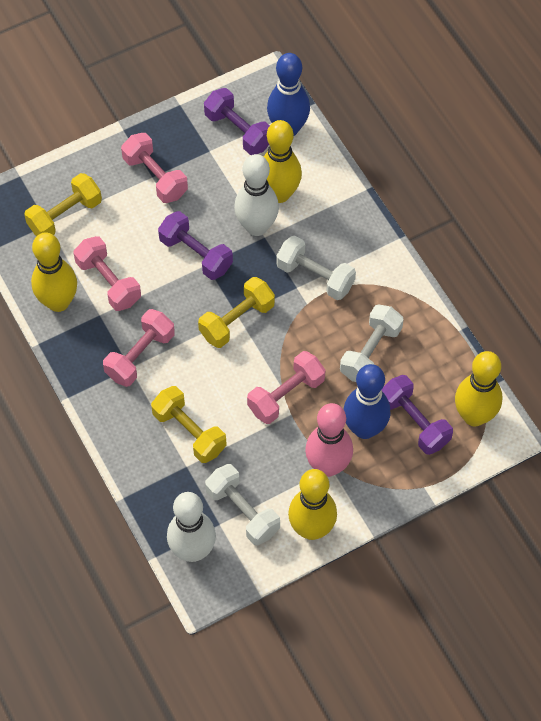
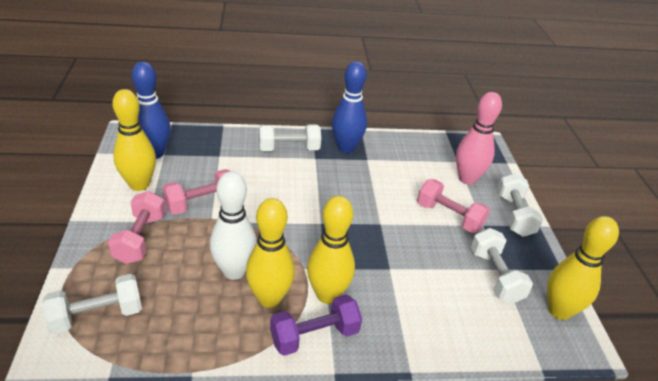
pink dumbbell: [74,236,141,311] [103,309,175,387] [121,133,188,203] [247,351,325,424] = 4 -> [108,191,165,264] [162,169,231,215] [417,179,490,233] = 3
purple dumbbell: [158,211,233,280] [204,88,270,155] [382,375,453,455] = 3 -> [270,294,362,356] = 1
white bowling pin: [167,492,216,562] [234,154,279,236] = 2 -> [210,171,257,280] = 1
white dumbbell: [205,464,280,546] [276,236,356,300] [340,305,404,382] = 3 -> [42,274,142,334] [259,124,321,151] [471,228,533,304] [497,173,543,237] = 4
yellow dumbbell: [24,173,102,236] [151,386,227,463] [198,277,275,348] = 3 -> none = 0

